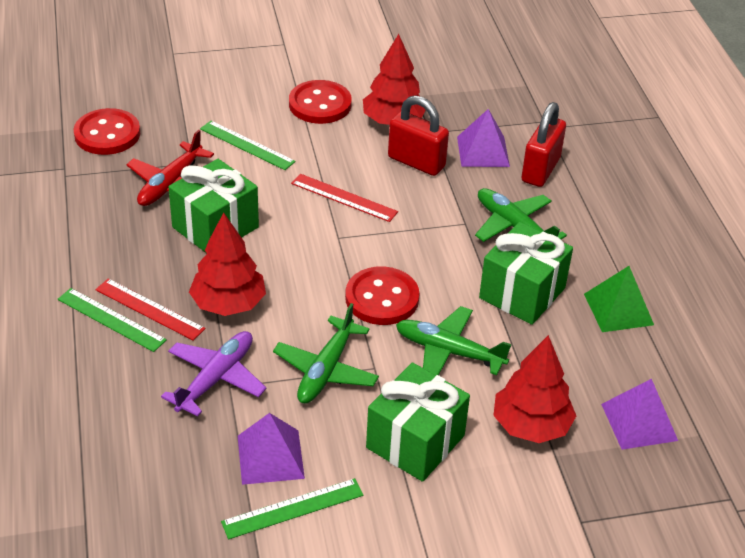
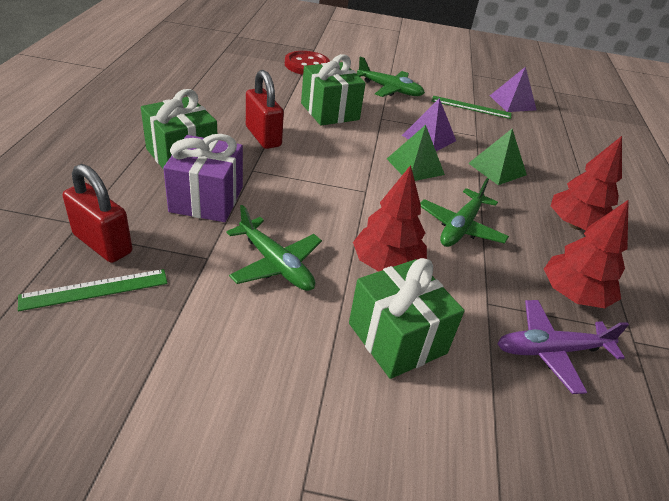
green pyramid: [584,266,654,332] = 1 -> [387,125,445,181] [468,129,527,185] = 2
green ruler: [58,288,167,352] [200,121,296,170] [221,478,364,539] = 3 -> [18,269,168,311] [432,96,511,119] = 2
purple gift: none = 0 -> [163,134,243,222] = 1
purple pyramid: [238,413,305,485] [457,109,510,167] [601,379,678,450] = 3 -> [402,98,456,151] [490,67,537,112] = 2
red button: [73,108,140,155] [289,80,352,124] [345,266,420,325] = 3 -> [285,51,330,75] = 1
red plane: [126,129,214,206] = 1 -> none = 0
red ruler: [95,279,205,341] [291,174,398,222] = 2 -> none = 0

